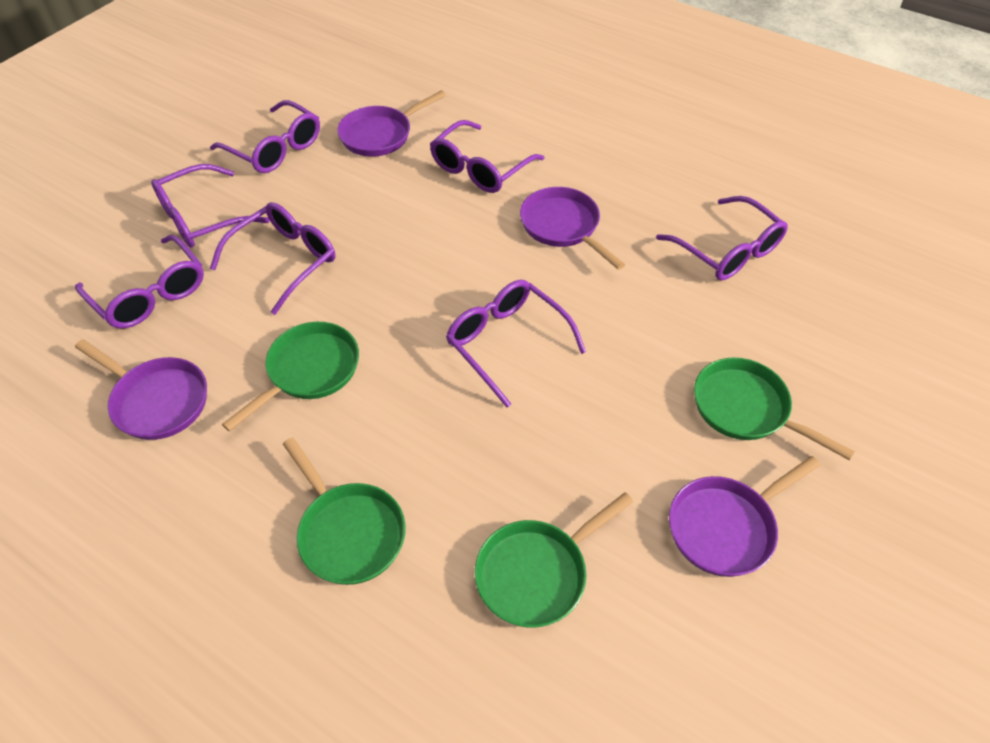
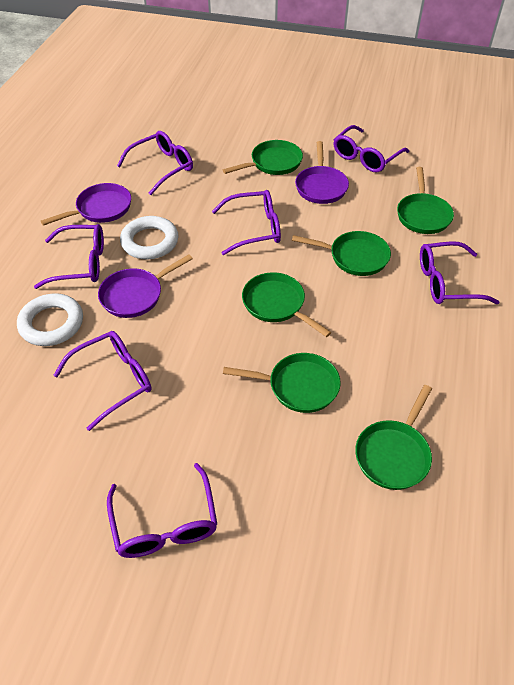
green pan: [222,322,359,432] [283,437,406,585] [475,492,633,628] [694,357,855,460] = 4 -> [223,140,303,175] [223,353,341,413] [242,272,331,337] [292,231,391,276] [355,385,432,490] [397,167,454,234] = 6
purple pan: [75,339,207,440] [337,90,446,157] [520,187,625,270] [669,456,820,577] = 4 -> [41,183,131,226] [98,254,193,318] [295,141,349,204] = 3
white ring: none = 0 -> [17,293,83,346] [120,216,178,259] = 2

